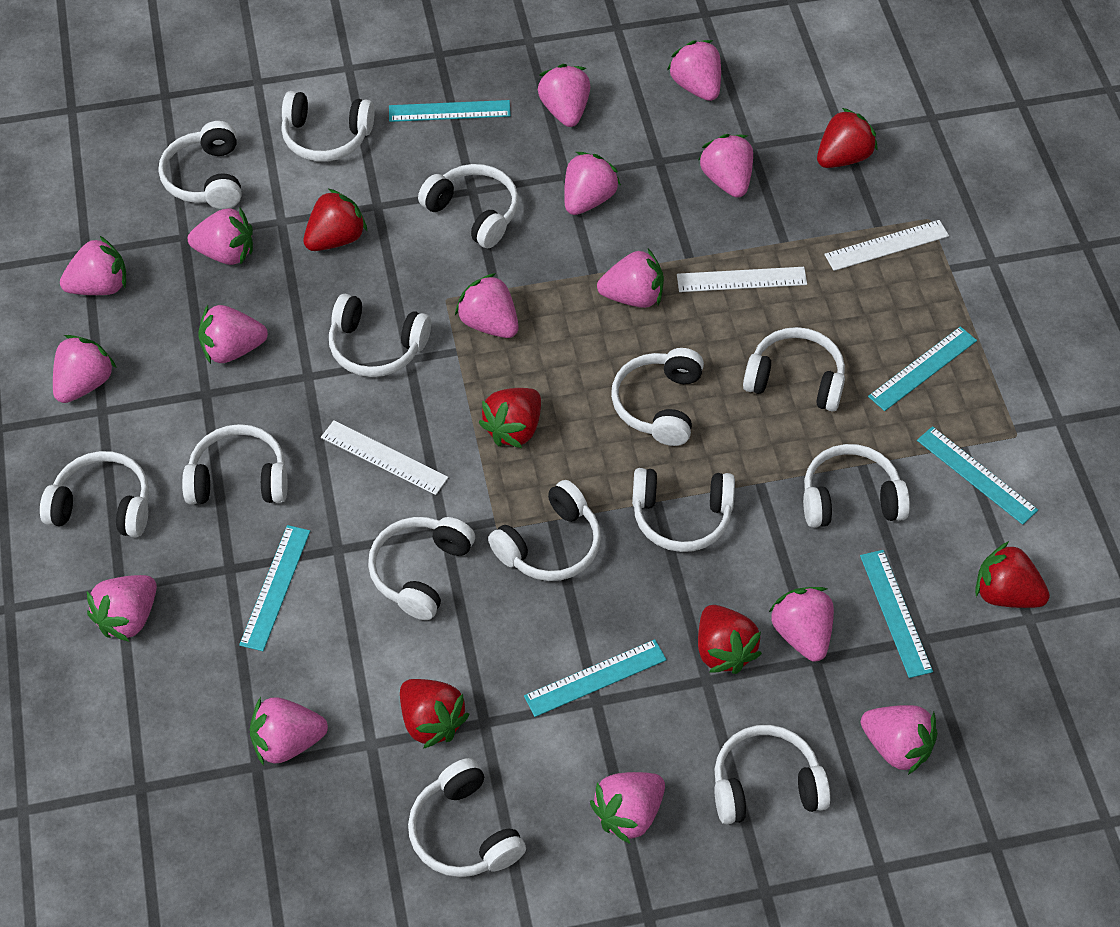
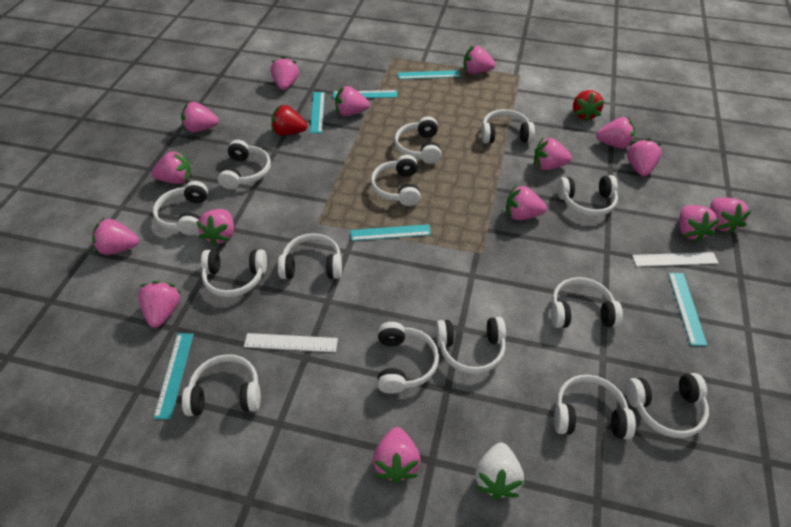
red strawberry: [303,189,367,251] [400,679,470,749] [479,388,541,448] [698,605,762,674] [817,108,878,168] [975,541,1050,608] = 6 -> [271,104,307,136] [573,90,604,122] = 2
white ruler: [321,420,449,495] [677,267,807,292] [824,220,949,271] = 3 -> [244,333,338,352] [632,252,719,267] = 2
white strawberry: none = 0 -> [475,442,524,500] = 1

